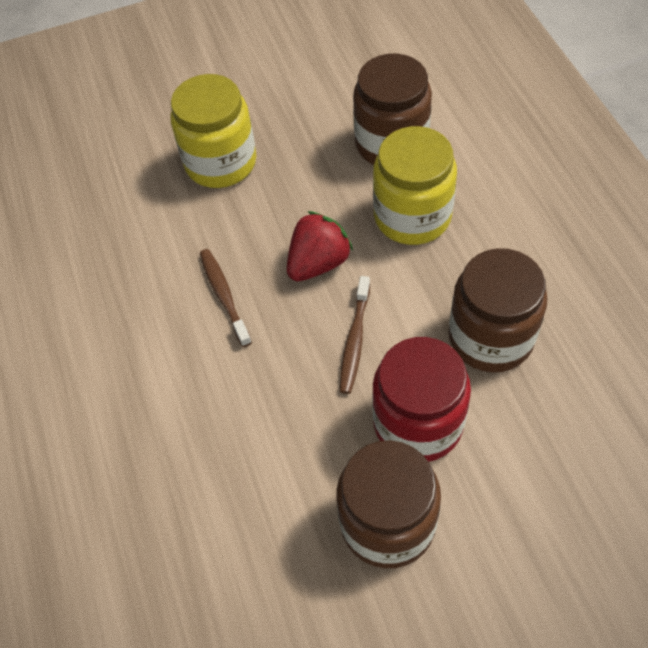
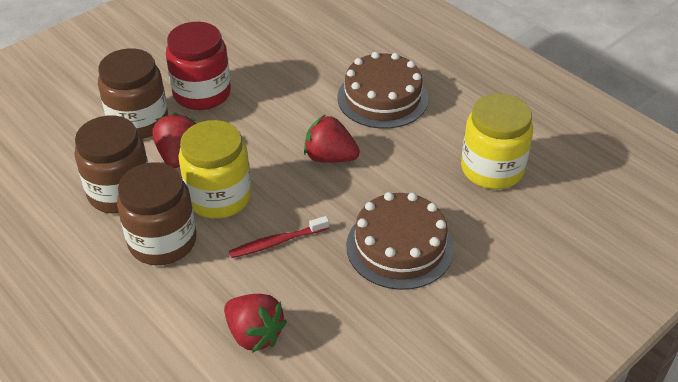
brown cake: none = 0 -> [338,52,428,129] [346,192,454,290] = 2
brown toothbrush: [200,249,252,347] [340,276,370,394] = 2 -> none = 0
red strawberry: [287,211,353,281] = 1 -> [152,112,196,168] [224,294,287,353] [304,114,360,163] = 3
red toothbrush: none = 0 -> [229,216,329,258] = 1

